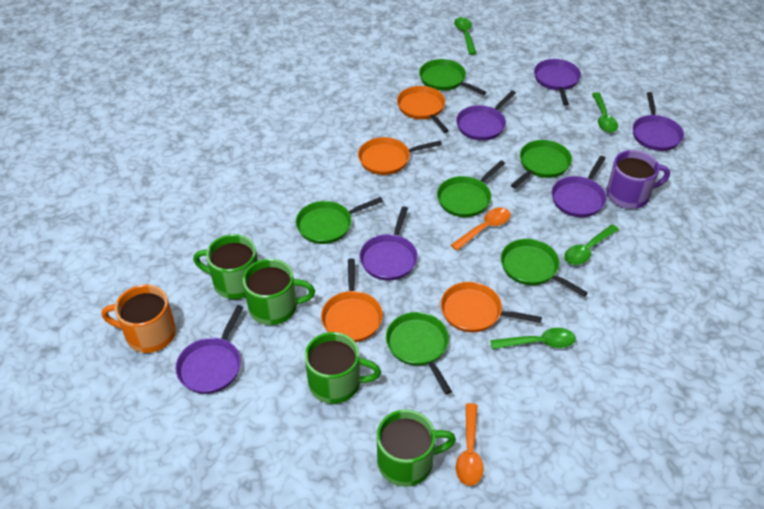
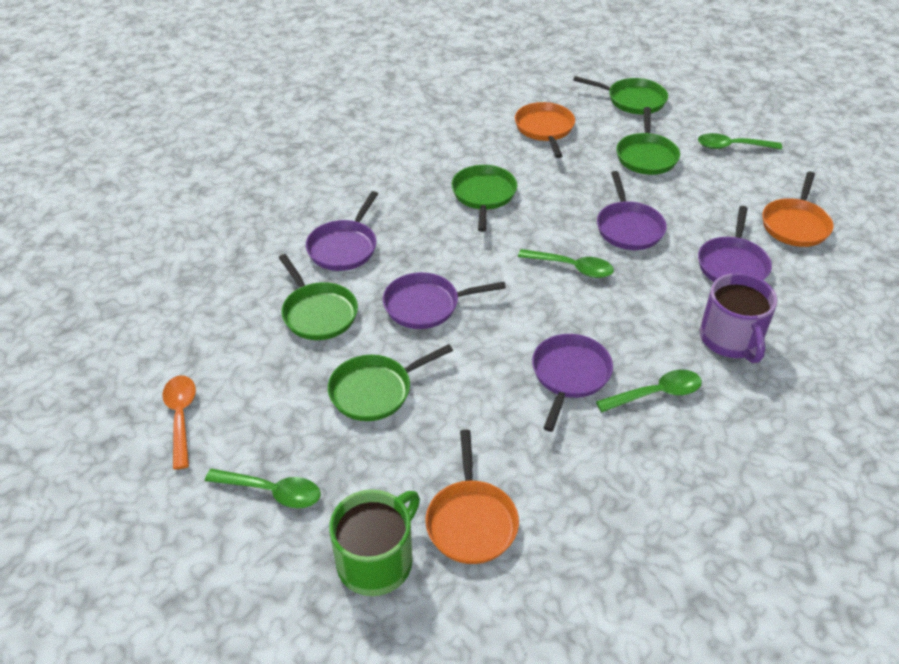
green mug: [193,234,258,299] [243,259,315,325] [305,332,381,404] [377,410,456,487] = 4 -> [329,489,420,596] = 1
green pan: [296,197,383,244] [386,312,452,394] [419,59,486,95] [437,160,505,217] [501,239,588,297] [511,140,572,188] = 6 -> [279,254,358,340] [328,344,453,421] [452,165,517,232] [573,76,668,114] [616,107,680,175] = 5
orange mug: [102,285,176,353] = 1 -> none = 0
orange pan: [321,259,383,342] [358,137,442,175] [397,86,449,133] [441,282,542,332] = 4 -> [425,429,519,564] [515,102,575,158] [762,172,834,247] = 3
orange spoon: [451,207,511,251] [456,403,484,486] = 2 -> [162,376,196,470] = 1
purple pan: [175,305,244,394] [360,206,418,280] [456,91,516,141] [534,59,581,105] [552,156,606,217] [633,92,684,151] = 6 -> [306,191,378,271] [383,272,506,329] [532,334,613,432] [597,171,667,250] [698,206,772,282] = 5

